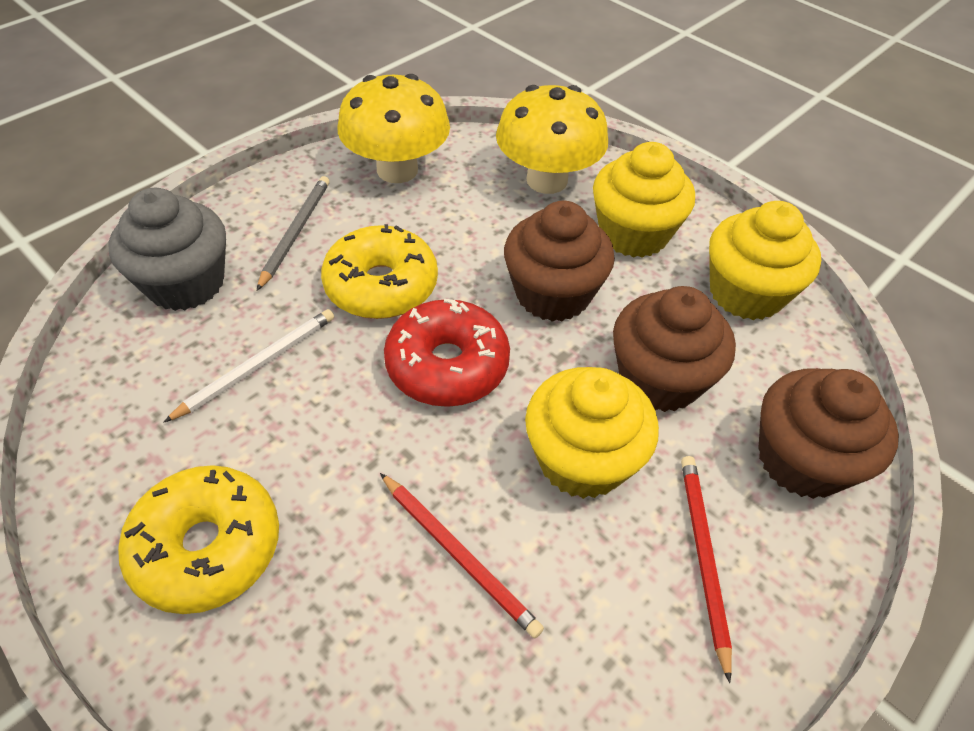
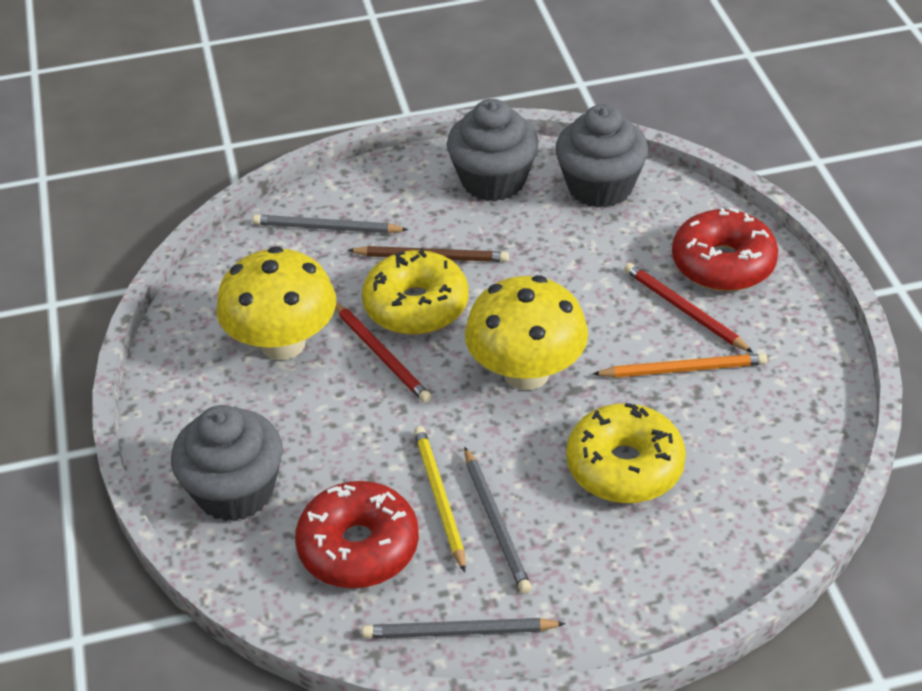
brown cupcake: [504,201,615,322] [613,286,736,412] [758,368,899,499] = 3 -> none = 0
brown pencil: none = 0 -> [348,246,509,262] = 1
grey cupcake: [108,188,226,311] = 1 -> [171,405,283,522] [447,99,539,201] [555,104,648,208] = 3
grey pencil: [257,176,330,291] = 1 -> [253,214,409,233] [362,618,566,639] [464,447,532,594] = 3
orange pencil: none = 0 -> [593,353,767,378] = 1
red donut: [384,299,510,407] = 1 -> [295,481,419,588] [672,208,778,291] = 2
white pencil: [163,309,334,423] = 1 -> none = 0
yellow cupcake: [525,367,659,499] [593,142,695,258] [709,201,821,320] = 3 -> none = 0
yellow pencil: none = 0 -> [414,426,466,572] = 1

